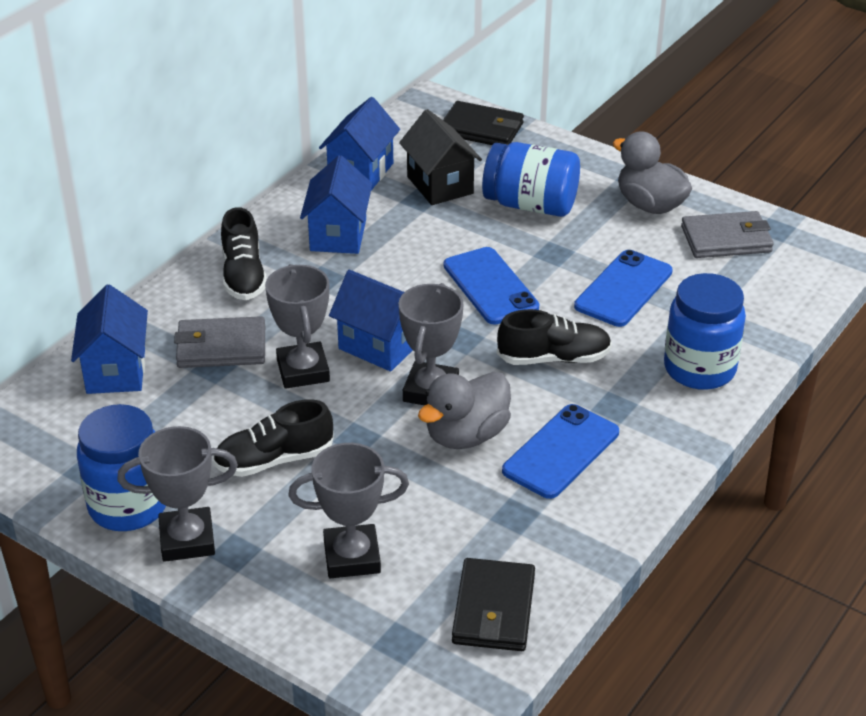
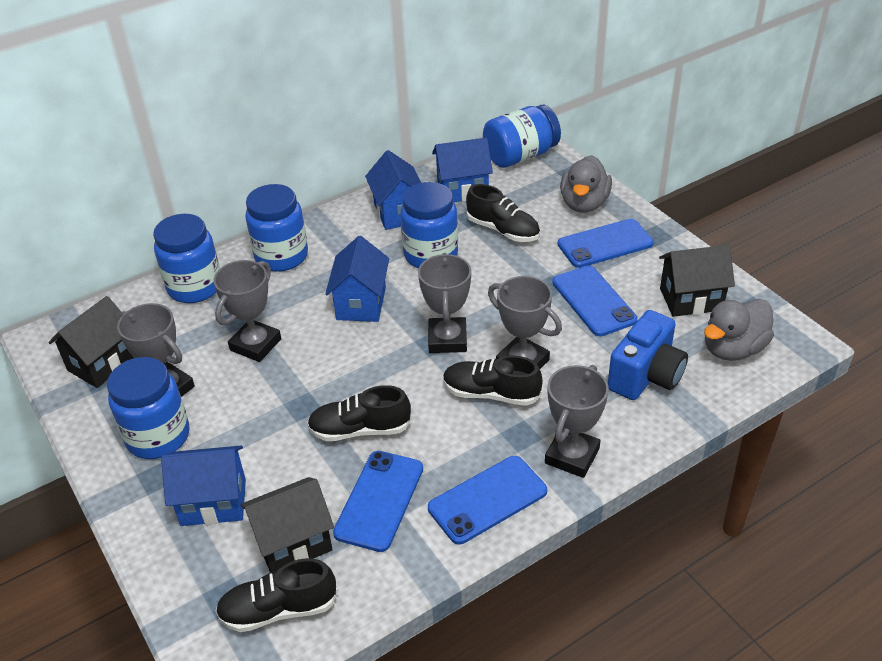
black house: [399,109,482,205] = 1 -> [49,296,134,388] [241,477,334,573] [659,245,735,317] = 3
black shoe: [213,399,334,477] [221,207,267,300] [497,309,612,365] = 3 -> [215,558,338,632] [307,385,412,441] [443,355,542,406] [466,184,540,242] = 4
black wallet: [443,101,524,145] [452,558,535,651] = 2 -> none = 0
blue camera: none = 0 -> [608,310,688,400] = 1
blue jar: [77,404,166,531] [482,142,580,217] [664,273,746,390] = 3 -> [107,357,189,459] [153,214,220,303] [245,184,308,272] [401,182,458,268] [483,105,561,168] = 5
blue phone: [444,247,539,325] [502,404,619,499] [574,250,673,327] = 3 -> [333,451,423,552] [428,456,547,545] [552,265,637,336] [558,219,653,268] = 4
grey trophy: [117,426,238,562] [265,264,330,389] [288,443,409,578] [399,283,464,405] = 4 -> [117,303,195,397] [213,260,281,362] [418,253,471,353] [488,276,562,369] [545,365,609,478] = 5
grey wallet: [174,316,265,368] [681,211,774,258] = 2 -> none = 0

